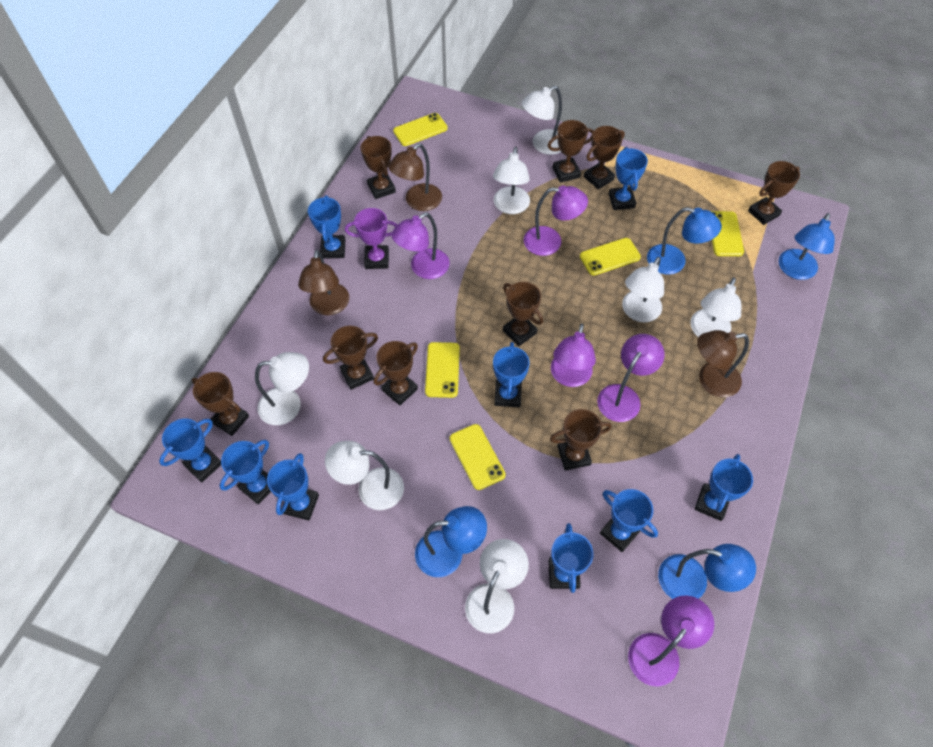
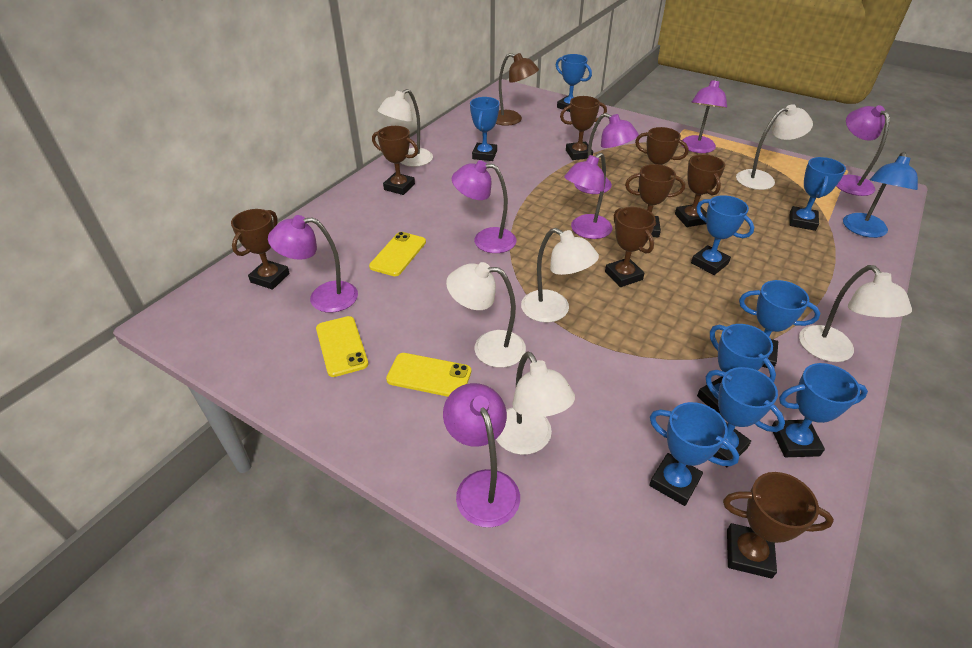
blue lamp: [415,506,487,577] [647,207,722,275] [658,544,756,599] [779,213,835,280] = 4 -> [843,152,918,238] = 1
brown lamp: [298,250,349,315] [388,143,442,211] [697,330,749,397] = 3 -> [496,53,539,126] = 1
brown trophy: [192,372,249,436] [323,326,378,390] [361,136,396,199] [373,341,418,405] [503,282,543,346] [547,120,594,183] [550,409,612,471] [584,126,625,190] [748,161,800,225] = 9 -> [231,209,290,290] [372,126,418,195] [560,96,607,160] [605,207,656,287] [625,164,685,237] [635,127,689,191] [675,154,725,227] [723,472,834,579] = 8
purple lamp: [391,213,450,279] [524,185,588,256] [551,323,596,387] [597,334,665,422] [628,595,714,687] = 5 -> [268,215,358,313] [443,383,520,527] [452,160,516,253] [564,153,612,239] [574,113,639,194] [682,78,727,153] [836,105,890,196] = 7
purple trophy: [345,208,398,269] = 1 -> none = 0
white lamp: [255,352,309,425] [325,441,404,510] [465,539,529,633] [493,147,530,214] [522,86,562,155] [622,257,664,322] [690,277,741,337] = 7 -> [378,89,433,167] [446,262,526,368] [496,351,575,455] [521,228,599,322] [736,104,813,190] [799,265,912,362] = 6
yellow phone: [393,113,448,146] [425,342,460,398] [450,424,506,490] [580,238,641,276] [710,211,744,256] = 5 -> [316,316,368,377] [369,232,426,276] [386,353,471,397] = 3

